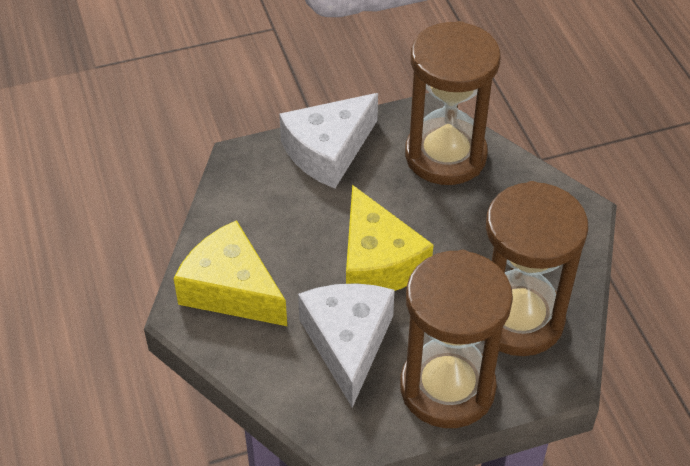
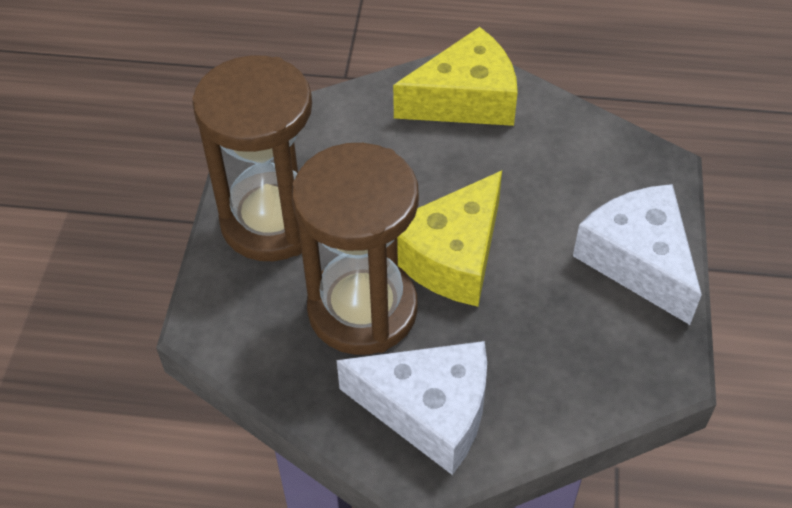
brown hourglass: [400,250,513,428] [405,21,501,185] [483,181,588,356] = 3 -> [192,55,312,261] [292,143,419,355] = 2

